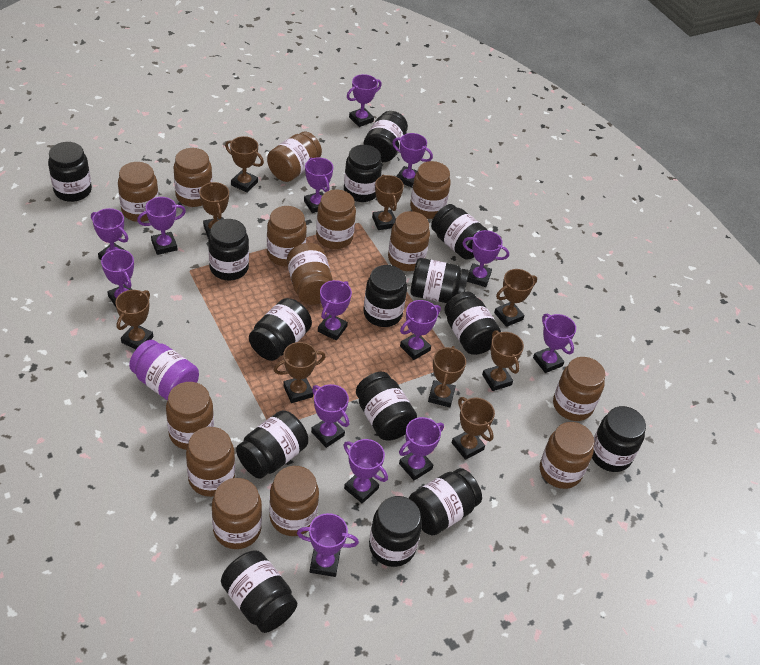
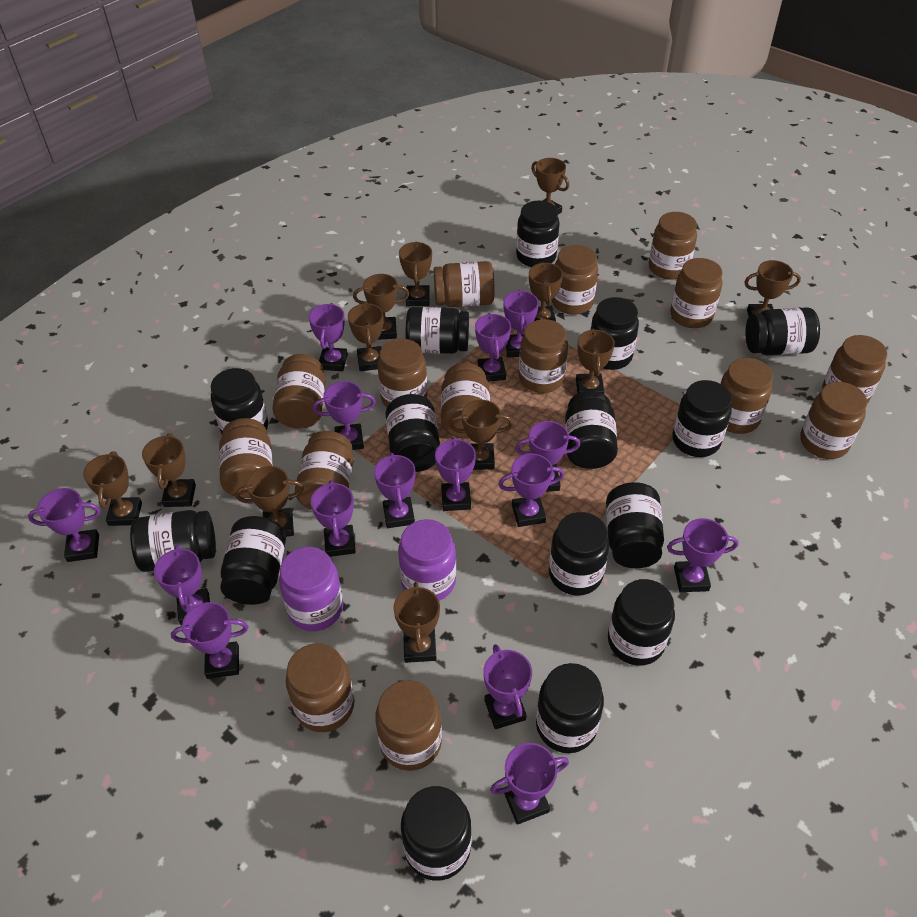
brown jar: [118,162,159,222] [166,382,214,450] [174,148,213,207] [186,427,235,497] [212,478,262,549] [267,132,322,182] [267,206,307,266] [269,466,319,536] [287,243,333,305] [316,190,356,249] [388,211,430,271] [410,161,451,219] [540,422,594,489] [553,357,605,421] = 14 -> [219,418,273,498] [272,354,325,429] [286,643,355,732] [295,431,354,510] [375,680,442,771] [378,339,427,408] [434,261,495,307] [441,363,490,438] [519,319,568,393] [552,245,598,315] [649,212,697,280] [670,258,722,328] [721,358,773,434] [800,382,867,459] [822,335,887,403] = 15
brown trophy: [115,290,153,349] [199,182,229,238] [225,136,264,193] [274,342,326,403] [372,175,404,230] [428,346,466,407] [452,397,495,460] [482,330,524,391] [494,269,537,327] = 9 -> [83,451,142,526] [142,433,196,507] [236,466,304,537] [348,303,383,371] [353,274,409,340] [393,582,440,663] [399,241,432,306] [449,400,513,470] [529,262,563,321] [531,158,569,214] [576,328,615,394] [744,260,801,316] = 12
purple jar: [129,340,199,400] = 1 -> [279,547,343,631] [398,519,456,601] = 2
purple trophy: [91,208,128,260] [101,249,134,307] [137,197,186,255] [297,513,359,577] [304,157,334,213] [311,384,349,448] [318,280,352,341] [344,439,388,503] [347,74,382,127] [392,133,433,187] [399,417,444,481] [400,300,441,360] [462,230,509,287] [533,314,576,373] = 14 -> [28,488,100,562] [154,545,210,625] [171,602,249,679] [309,303,348,371] [311,480,356,557] [313,381,376,450] [374,453,415,528] [435,437,476,511] [475,313,511,382] [483,644,532,729] [490,743,569,825] [498,453,564,527] [503,290,539,357] [515,421,580,492] [667,518,739,592] = 15

